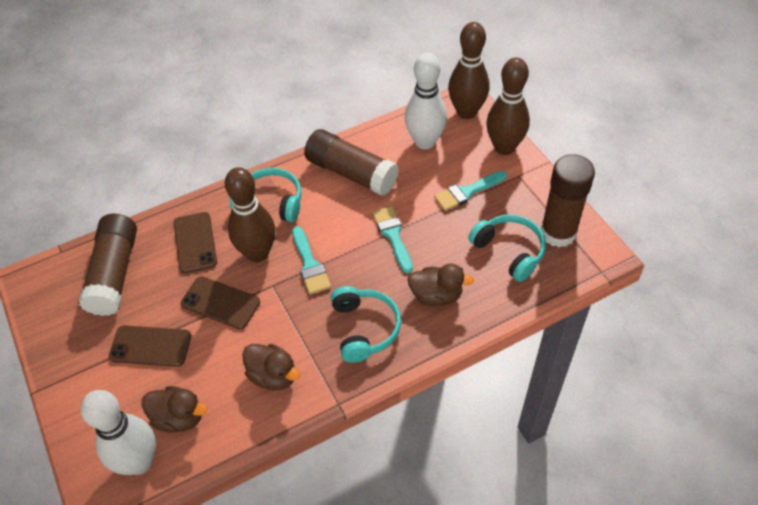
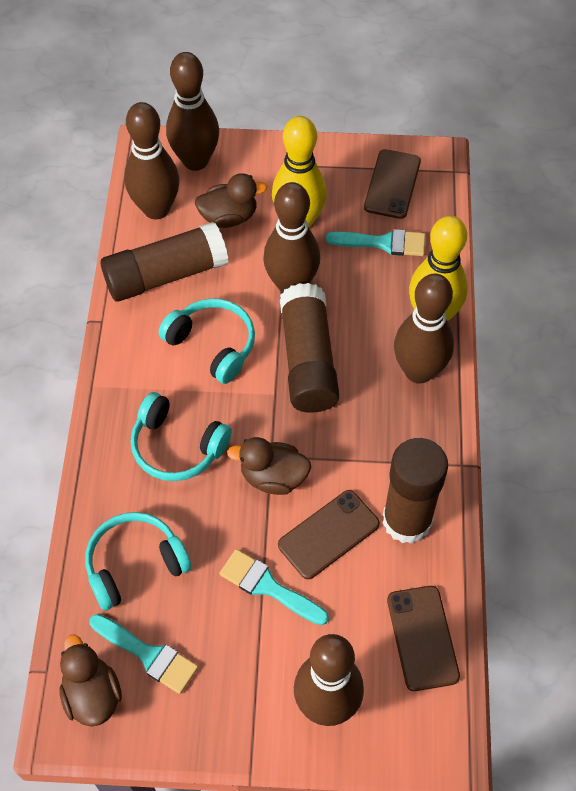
brown bowling pin: [225,167,275,262] [448,22,489,119] [486,57,530,155] = 3 -> [124,102,179,219] [166,52,219,171] [263,182,320,293] [294,634,364,726] [394,274,454,384] = 5
white bowling pin: [81,390,156,475] [405,52,447,150] = 2 -> none = 0
yellow bowling pin: none = 0 -> [272,116,327,228] [409,216,468,321] = 2

